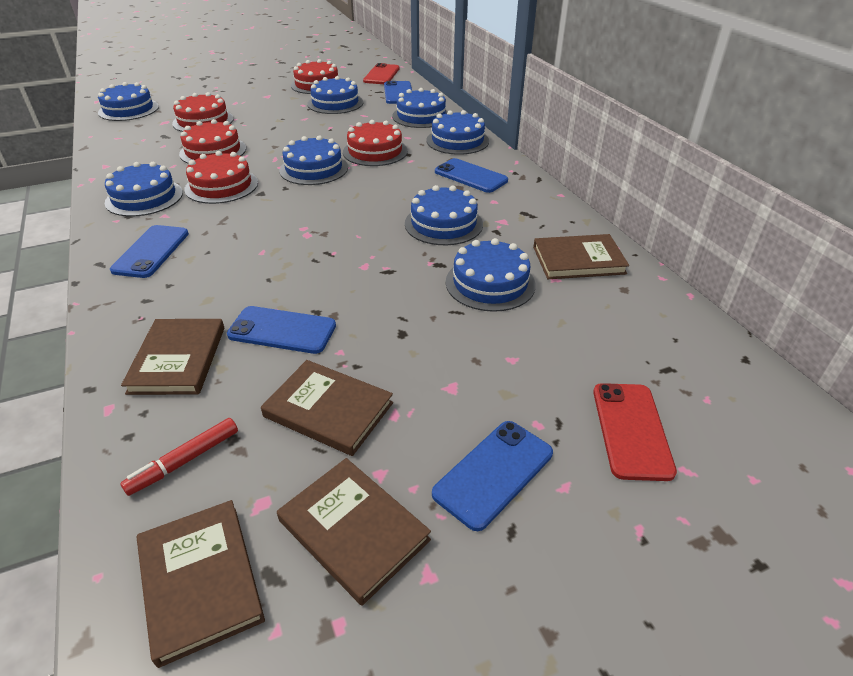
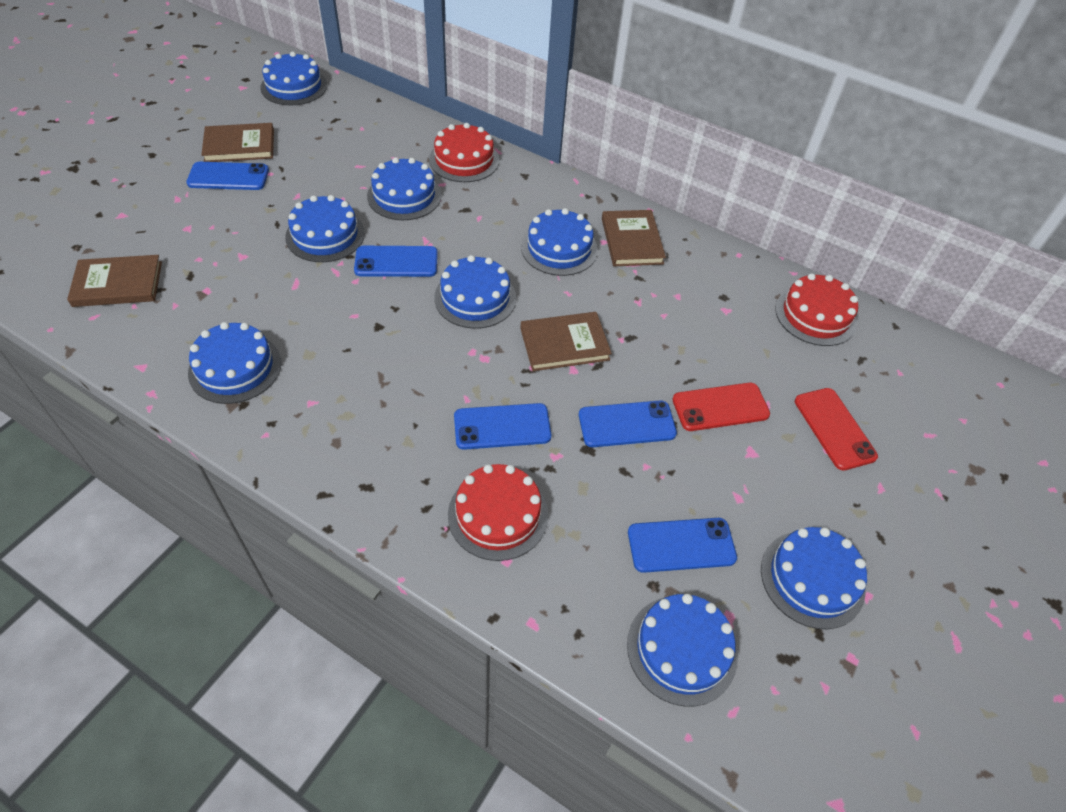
brown book: [121,319,224,395] [137,500,265,668] [261,360,393,456] [277,458,431,606] [533,234,629,279] = 5 -> [67,255,162,307] [201,123,274,162] [520,312,612,371] [602,210,666,266] = 4
red cake: [172,92,234,132] [179,119,246,164] [184,151,258,204] [291,59,338,94] [343,120,408,166] = 5 -> [429,123,499,182] [448,464,548,561] [775,273,858,346] = 3
red marker: [120,418,238,496] = 1 -> none = 0

